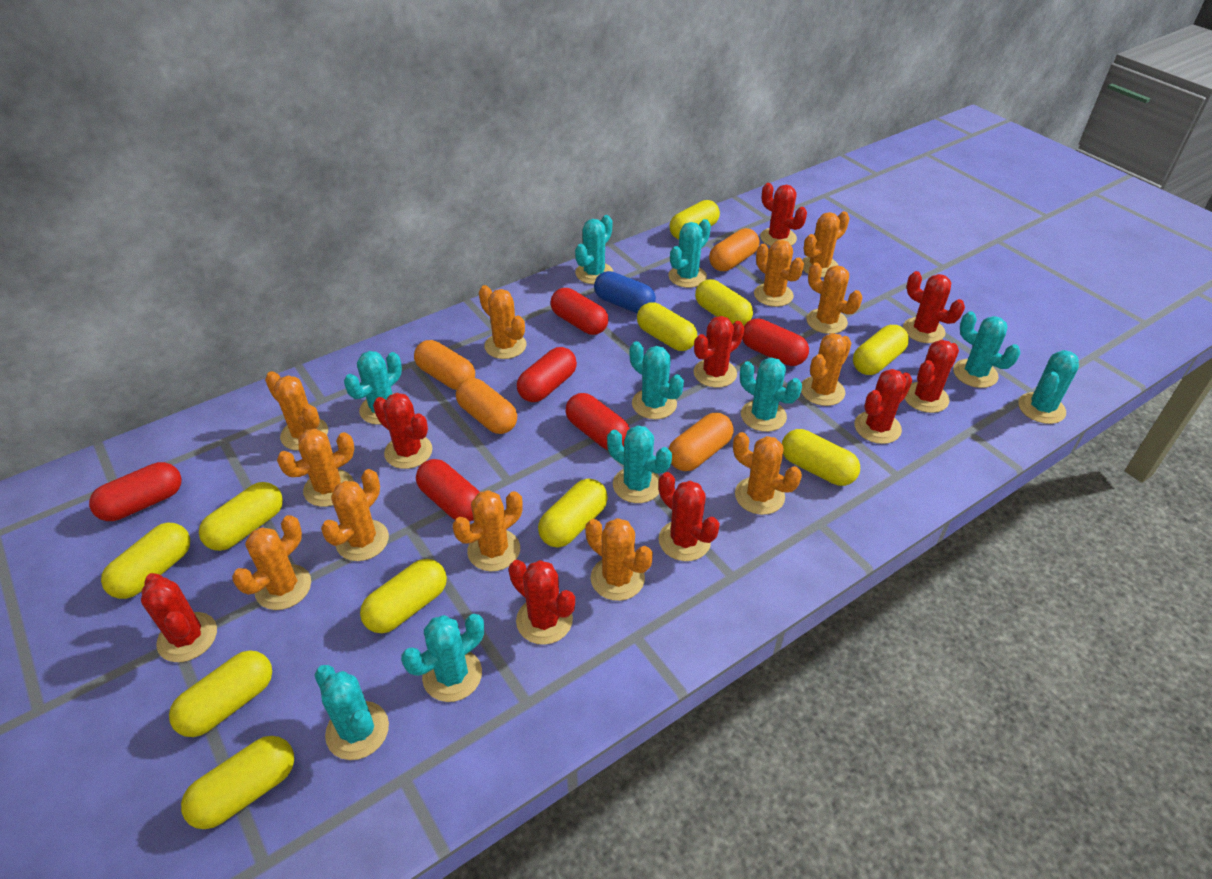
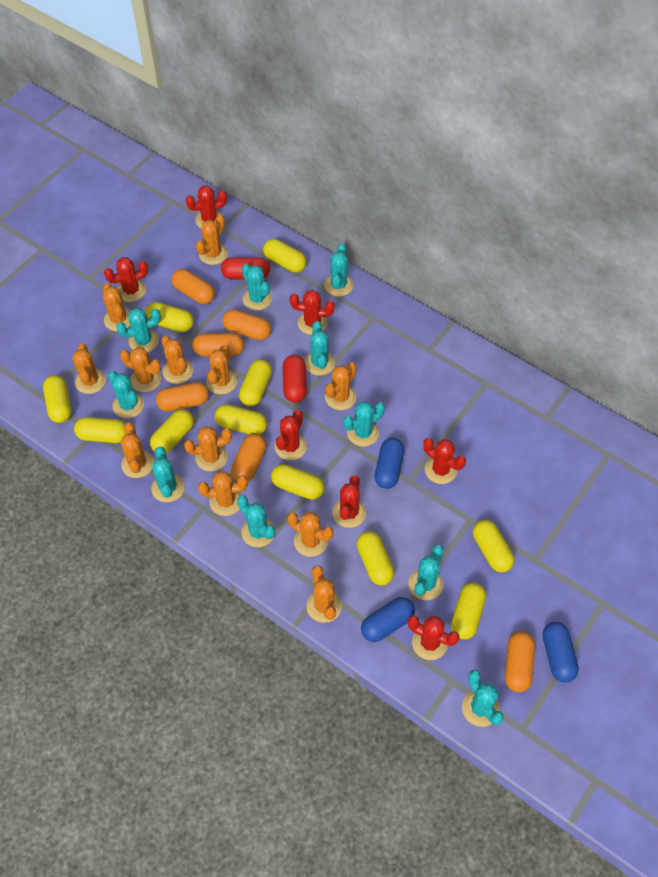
blue capsule: [594,271,656,313] = 1 -> [361,597,415,642] [375,438,404,489] [543,622,579,683] = 3
orange capsule: [414,340,475,390] [456,378,517,434] [669,413,734,471] [709,228,759,271] = 4 -> [156,382,209,412] [172,269,215,304] [192,333,244,356] [222,309,271,340] [231,434,266,482] [505,631,535,692] = 6
red cactus: [141,573,217,662] [373,393,433,469] [509,560,575,645] [658,472,720,561] [693,316,744,388] [760,183,807,246] [854,369,912,444] [903,271,965,343] [904,340,959,413] = 9 -> [104,257,148,302] [186,186,227,228] [274,410,307,460] [290,290,334,335] [332,475,366,528] [408,615,460,660] [423,438,466,484] = 7
red capsule: [89,462,181,521] [416,459,479,521] [517,347,577,402] [551,288,608,335] [565,393,630,450] [742,318,809,366] = 6 -> [221,257,270,279] [283,355,307,403] = 2

